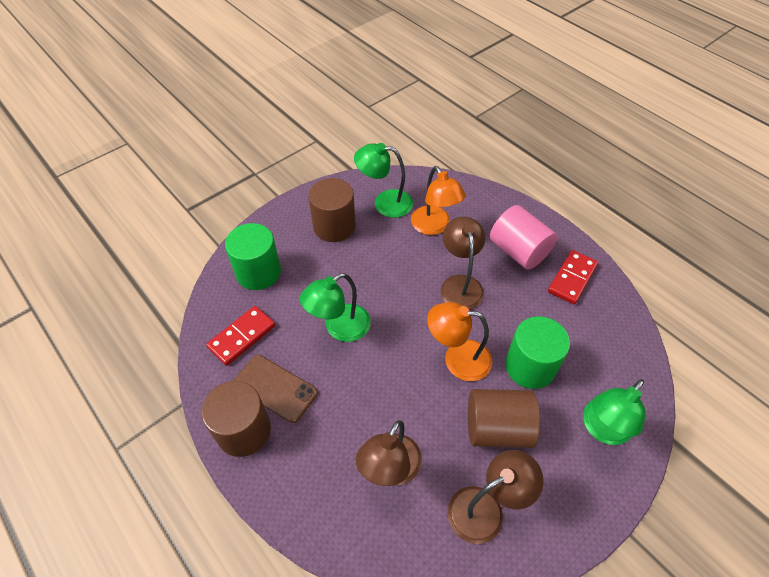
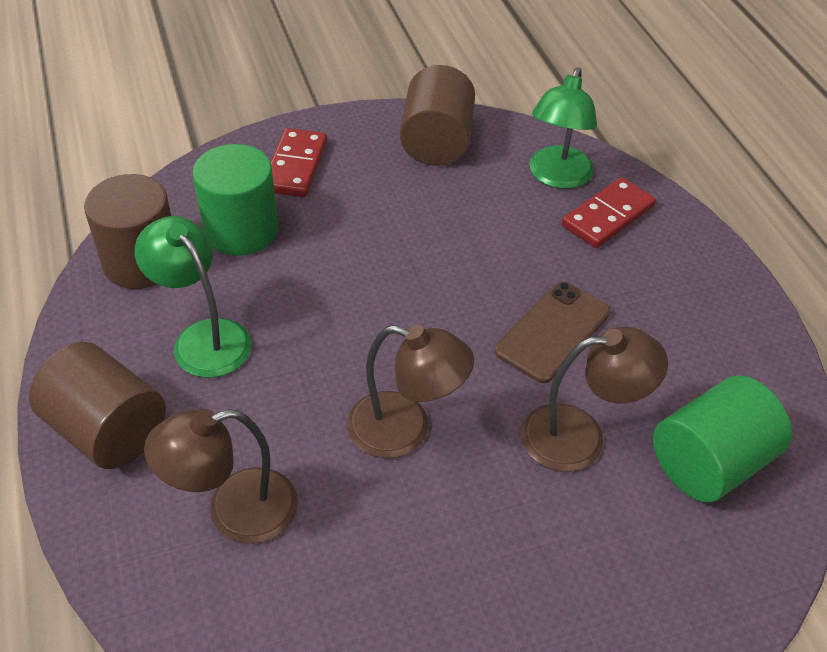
green lamp: [300,273,371,342] [354,143,413,218] [583,379,646,445] = 3 -> [135,216,252,378] [529,67,597,189] = 2
orange lamp: [411,166,466,235] [427,302,492,381] = 2 -> none = 0
pink cylinder: [490,205,557,270] = 1 -> none = 0

